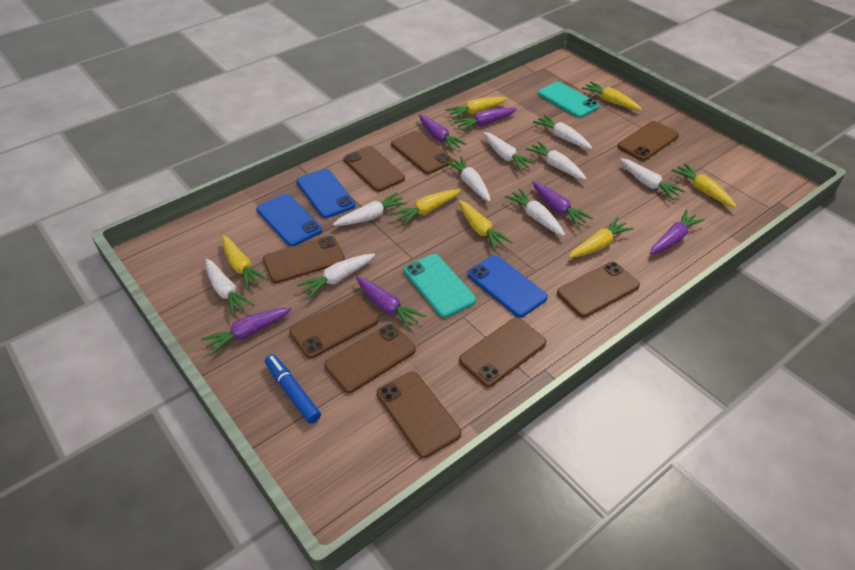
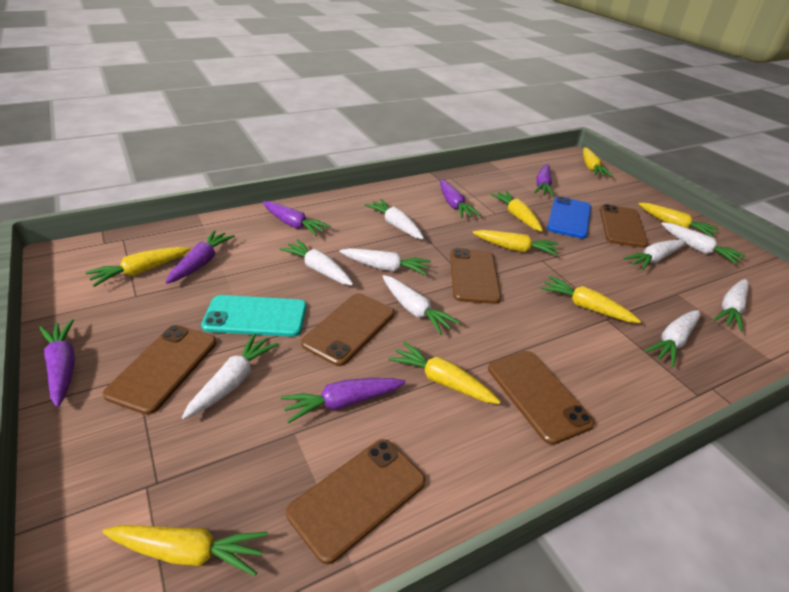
blue marker: [265,354,321,424] = 1 -> none = 0
blue phone: [256,194,322,246] [296,169,356,218] [468,255,548,317] = 3 -> [547,196,591,239] = 1
brown phone: [263,236,345,283] [289,295,378,358] [324,324,416,393] [344,146,405,192] [377,372,461,458] [391,131,453,174] [459,318,546,387] [557,262,640,318] [617,121,679,161] = 9 -> [103,325,216,415] [286,439,426,564] [301,293,394,366] [450,248,501,304] [488,351,594,445] [600,204,648,248] = 6
turquoise phone: [404,254,476,318] [538,81,599,118] = 2 -> [201,295,307,337] = 1
yellow carrot: [222,235,268,290] [392,189,461,226] [445,97,508,119] [458,200,512,251] [568,217,634,258] [581,81,642,110] [672,163,737,208] = 7 -> [85,247,191,287] [102,525,268,576] [388,342,501,404] [473,230,559,256] [490,191,543,232] [541,276,641,323] [583,147,612,177] [639,203,719,237] = 8

